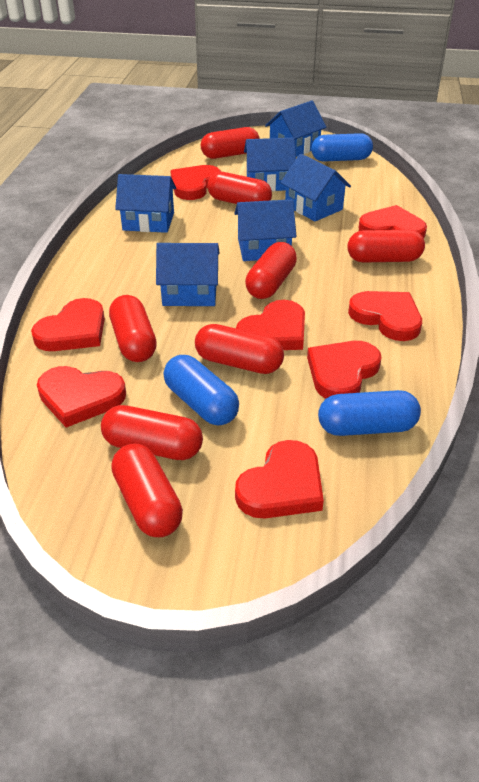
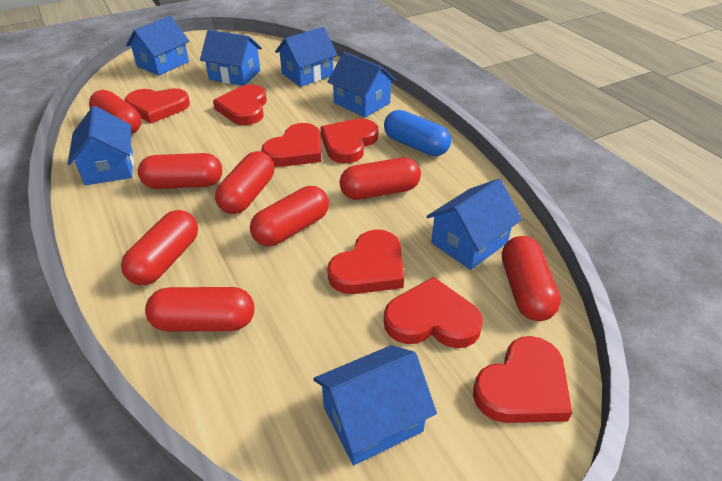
blue capsule: [163,355,239,425] [311,133,373,162] [318,390,421,436] = 3 -> [384,110,451,156] = 1
blue house: [115,174,176,233] [156,243,220,306] [234,199,296,261] [244,138,296,191] [265,100,326,157] [280,154,351,222] = 6 -> [68,106,134,185] [126,16,189,76] [200,30,262,86] [275,27,337,87] [313,345,437,465] [328,52,396,118] [426,179,522,270] = 7
red heart: [31,298,105,351] [37,366,126,428] [170,165,221,200] [235,440,324,518] [236,300,305,350] [307,341,382,399] [348,291,422,341] [359,205,427,238] = 8 -> [125,88,190,123] [213,85,267,125] [261,123,321,167] [320,118,379,164] [327,229,404,294] [384,277,483,348] [473,336,572,423] = 7

